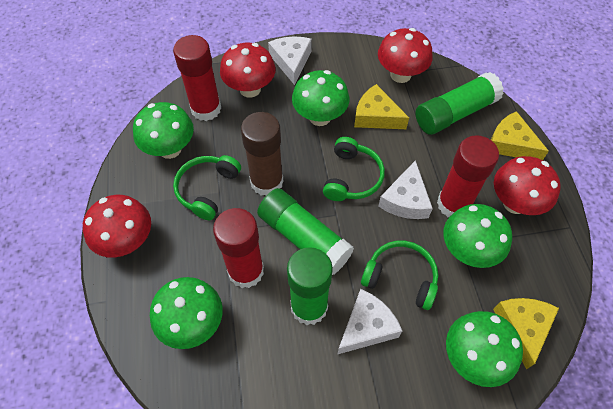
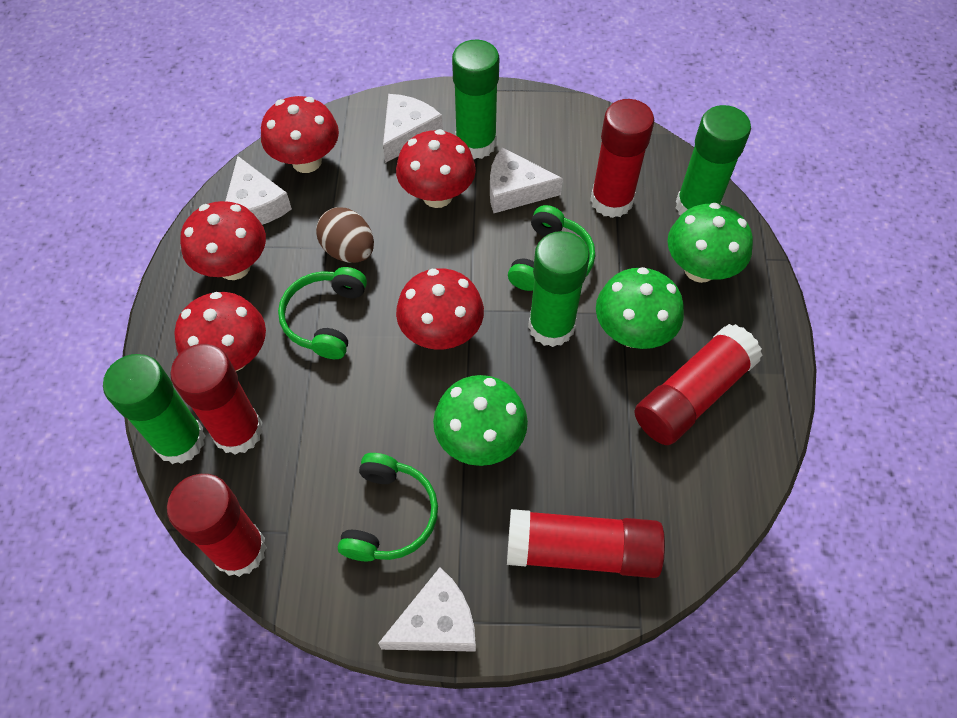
brown egg: none = 0 -> [316,207,374,263] = 1
brown glue stick: [241,112,284,196] = 1 -> none = 0
green glue stick: [257,188,354,275] [287,247,333,325] [416,72,504,135] = 3 -> [103,354,206,464] [452,40,499,159] [528,231,590,347] [676,105,751,216] = 4
green mushroom: [133,102,194,159] [150,277,223,349] [292,70,349,126] [443,204,512,268] [446,311,523,387] = 5 -> [433,375,528,466] [596,267,684,349] [668,203,753,283] = 3
red glue stick: [173,35,221,121] [213,208,264,288] [437,135,499,217] = 3 -> [167,474,267,577] [170,344,263,455] [507,509,665,578] [590,99,654,218] [635,324,763,445] = 5
red mushroom: [83,195,151,258] [220,43,276,98] [378,28,433,83] [494,156,561,215] = 4 -> [175,292,266,371] [180,201,266,280] [261,96,339,173] [396,129,476,208] [396,268,484,349] = 5
white cheese: [268,37,312,85] [337,289,402,355] [378,160,433,219] = 3 -> [226,156,292,225] [378,567,476,652] [383,94,443,163] [490,147,563,213] = 4
yellow cheese: [354,84,409,129] [491,111,549,160] [493,298,559,369] = 3 -> none = 0

